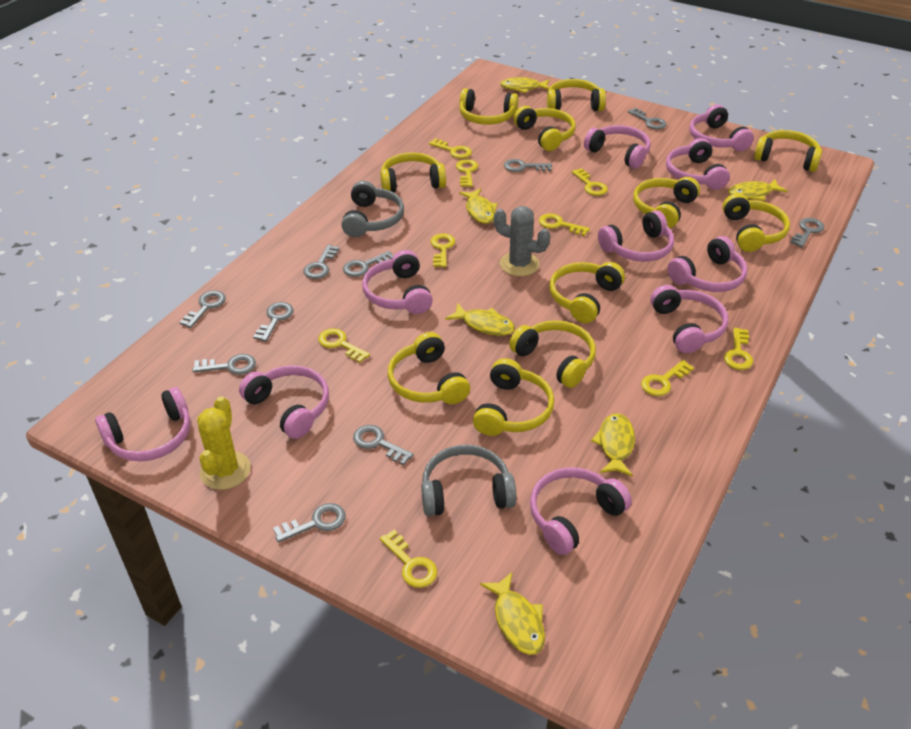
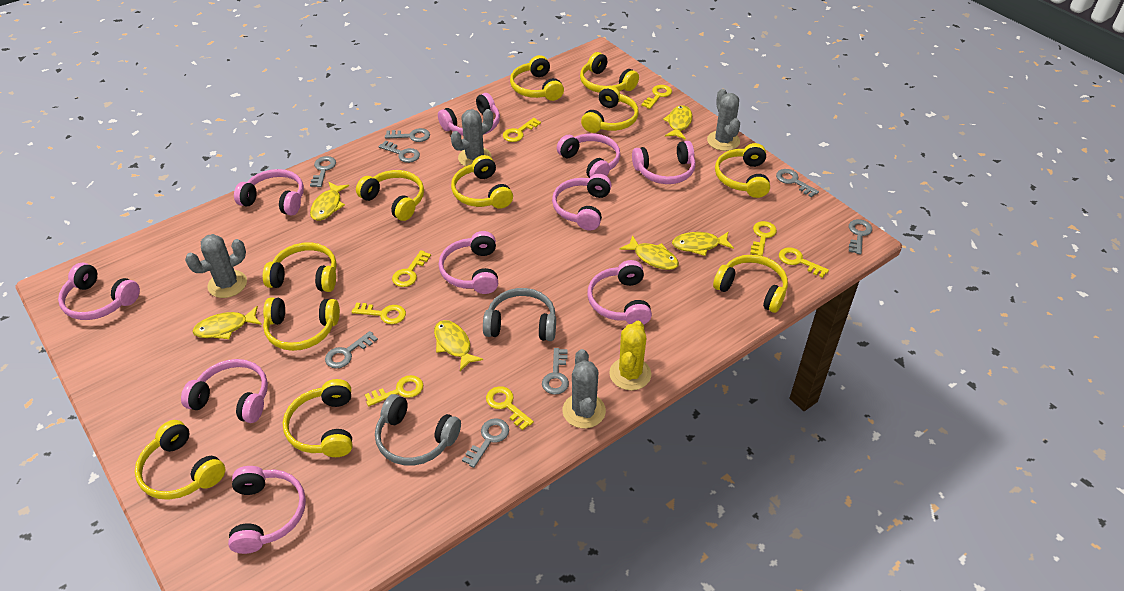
grey cactus: [494,206,550,276] = 1 -> [185,234,247,298] [451,109,493,166] [562,349,606,428] [707,89,740,151] = 4
grey key: [179,290,226,328] [193,354,256,375] [253,302,294,342] [273,503,346,543] [303,245,339,279] [343,251,393,277] [353,425,414,465] [504,159,552,172] [628,108,667,129] [790,218,824,247] = 10 -> [310,156,336,187] [325,331,378,369] [378,140,420,163] [385,128,430,142] [462,418,509,468] [542,348,569,394] [776,169,819,197] [849,219,872,255] = 8
yellow key: [318,328,370,363] [380,529,437,588] [429,138,472,159] [431,233,455,267] [456,159,478,187] [539,213,590,236] [572,168,608,196] [641,360,694,396] [724,328,753,370] = 9 -> [352,302,406,324] [365,375,423,406] [392,250,431,287] [486,386,534,430] [503,118,541,142] [641,85,672,109] [750,221,777,256] [779,247,829,278] = 8

